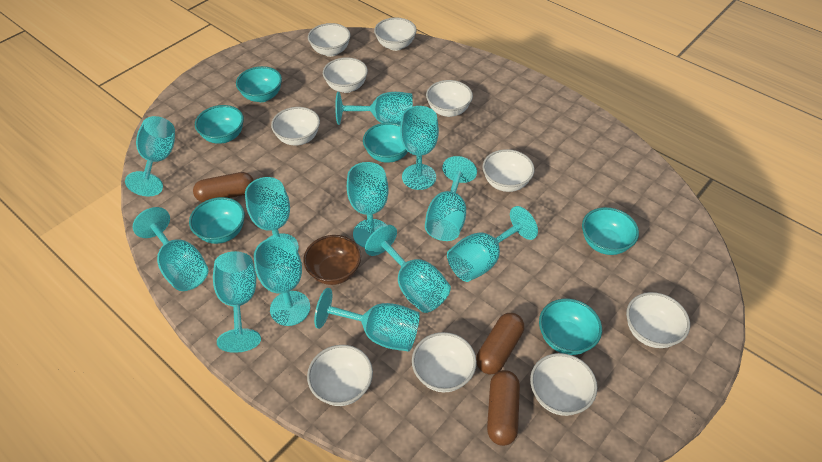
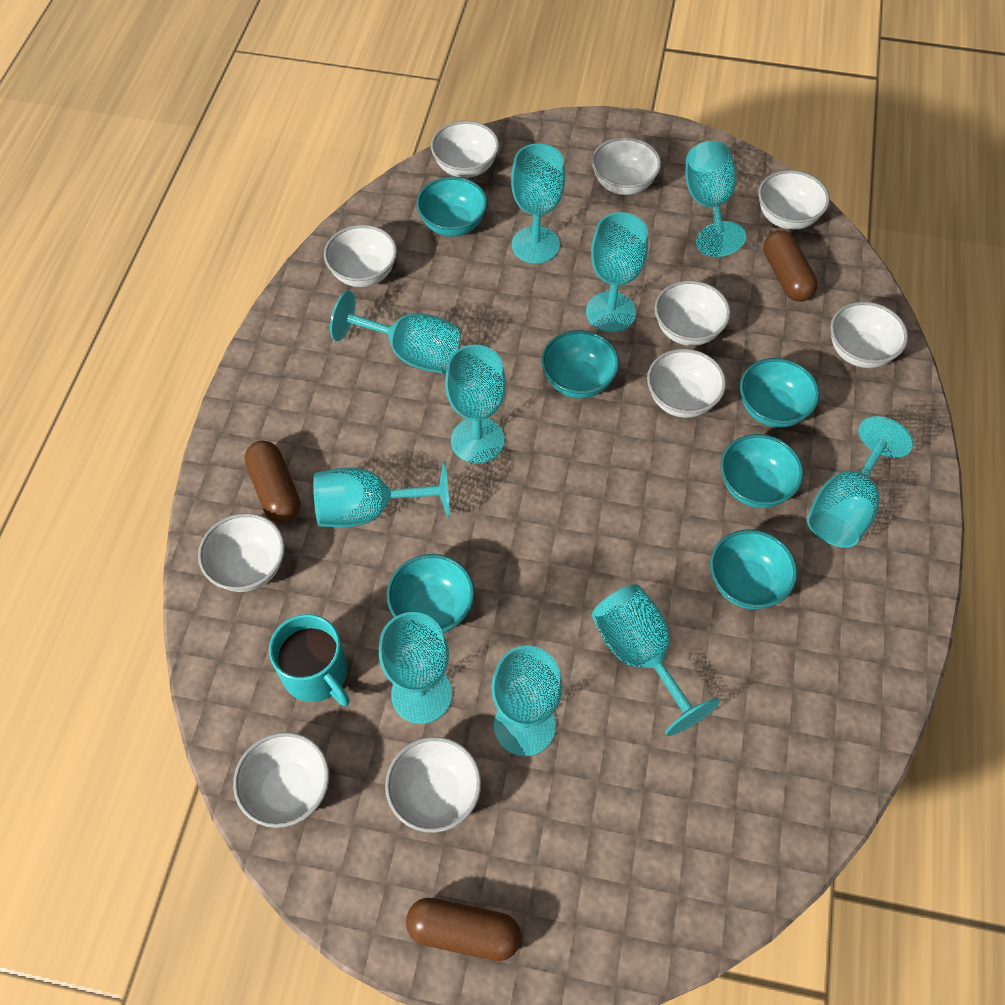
brown bowl: [303,235,361,285] = 1 -> none = 0
turquoise goblet: [125,116,175,196] [133,207,208,291] [213,251,261,353] [245,177,299,251] [254,237,310,326] [314,288,420,352] [335,92,413,125] [347,162,389,248] [365,225,451,313] [400,106,439,190] [425,156,477,241] [447,206,538,282] = 12 -> [313,461,450,527] [330,290,461,374] [379,612,452,724] [445,345,506,464] [491,646,563,756] [511,143,565,264] [586,212,648,332] [592,584,720,736] [685,141,746,257] [807,416,913,548] = 10
turquoise mug: none = 0 -> [269,614,350,707] = 1

